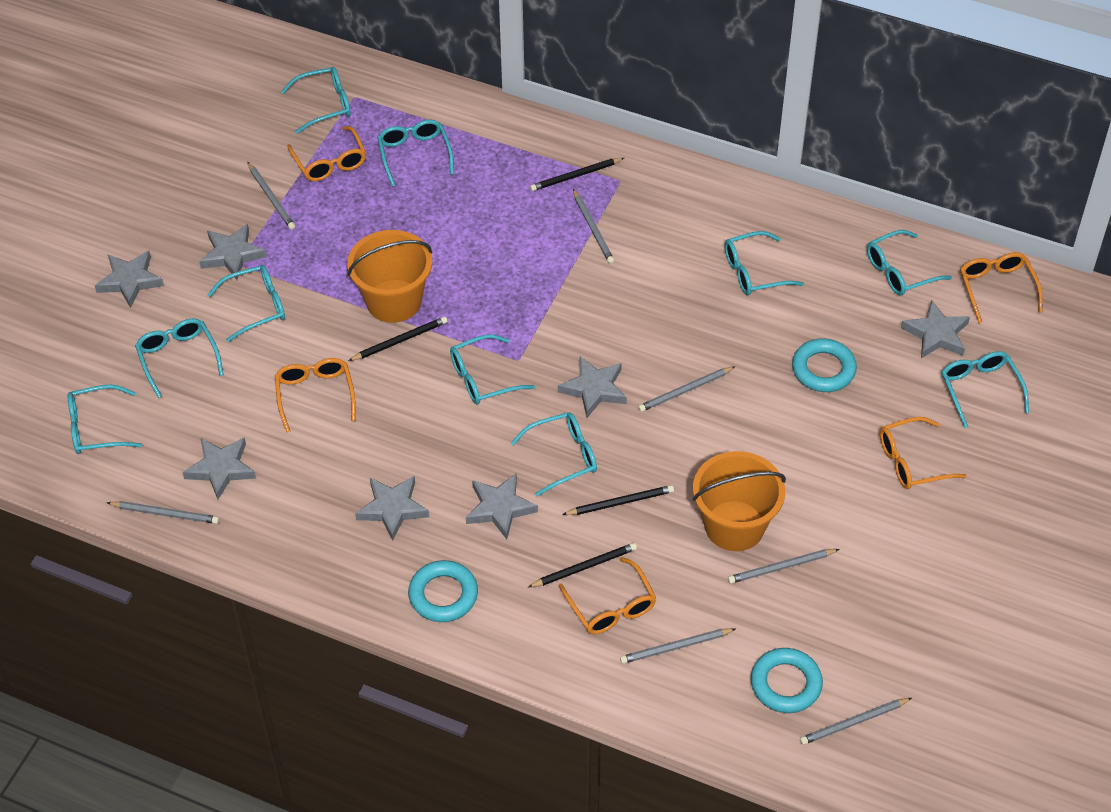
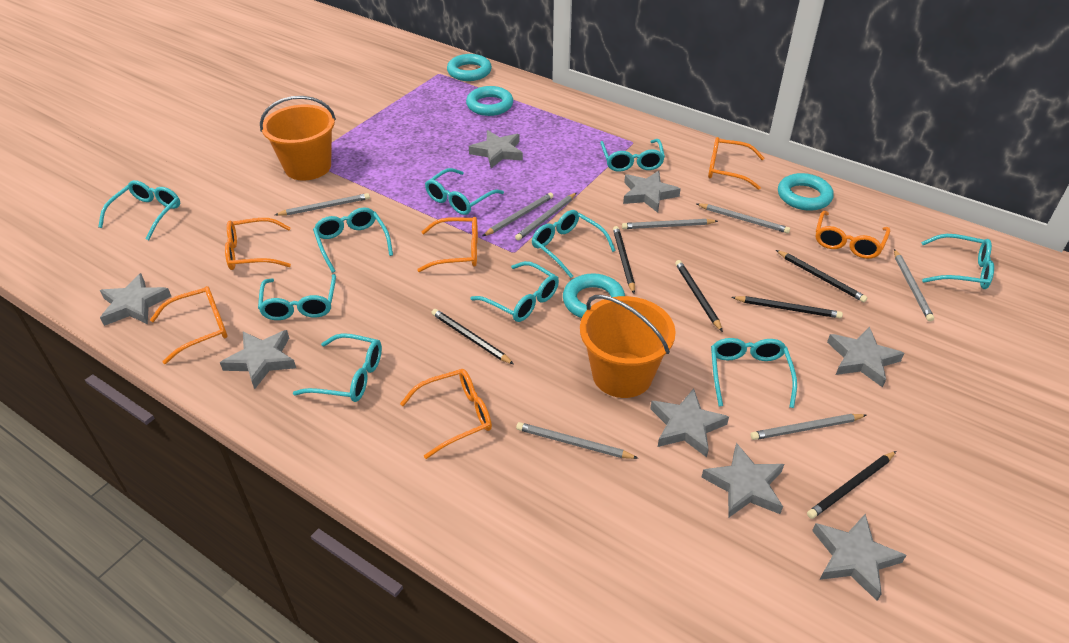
black pencil: [348,317,447,361] [528,543,637,587] [530,158,624,191] [562,485,674,515] = 4 -> [432,309,514,364] [613,226,635,294] [675,260,723,332] [731,296,843,318] [776,250,868,302] [807,451,896,519] = 6
grey pencil: [107,501,219,524] [248,162,295,230] [573,189,614,264] [620,628,735,664] [638,366,736,412] [728,549,839,584] [800,698,912,745] = 7 -> [275,193,370,216] [483,193,553,236] [515,193,576,241] [516,422,639,459] [622,219,718,229] [697,203,790,233] [751,414,866,440] [894,249,934,322] = 8
grey star: [95,251,164,308] [182,437,256,500] [199,224,267,280] [355,476,429,541] [466,474,538,539] [558,356,627,418] [901,300,970,359] = 7 -> [100,273,171,326] [220,330,296,389] [469,130,523,168] [623,171,681,213] [650,388,729,457] [702,443,784,517] [812,514,907,601] [827,326,904,387] = 8
orange glasses: [275,358,356,433] [287,126,366,181] [559,557,656,634] [880,417,966,489] [960,252,1043,323] = 5 -> [150,286,228,364] [225,218,291,270] [400,369,492,459] [417,217,478,272] [708,137,764,190] [816,210,890,259] = 6
turquoise ring: [408,560,478,622] [751,648,823,713] [792,339,857,392] = 3 -> [447,54,492,81] [466,86,513,116] [563,273,625,318] [778,173,834,211] = 4

